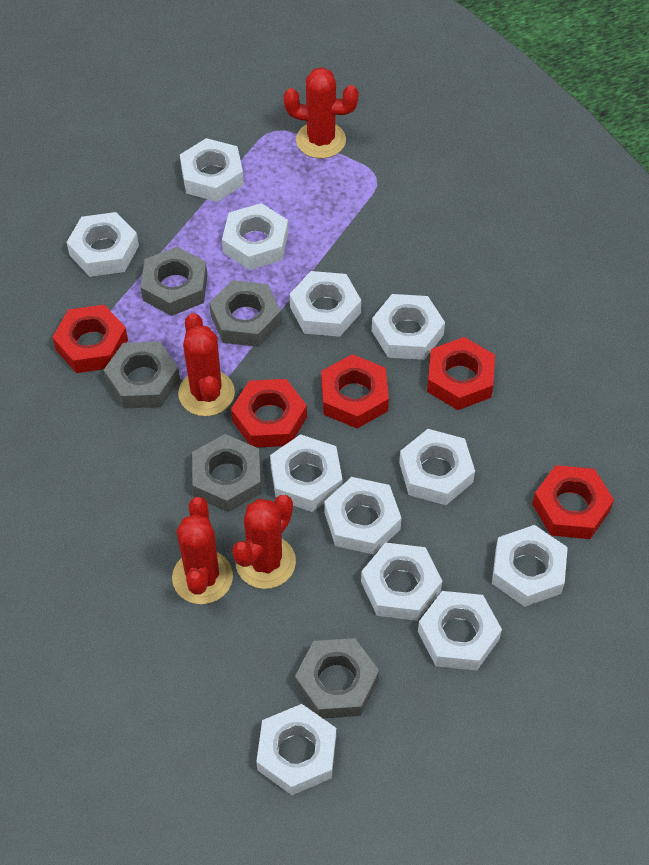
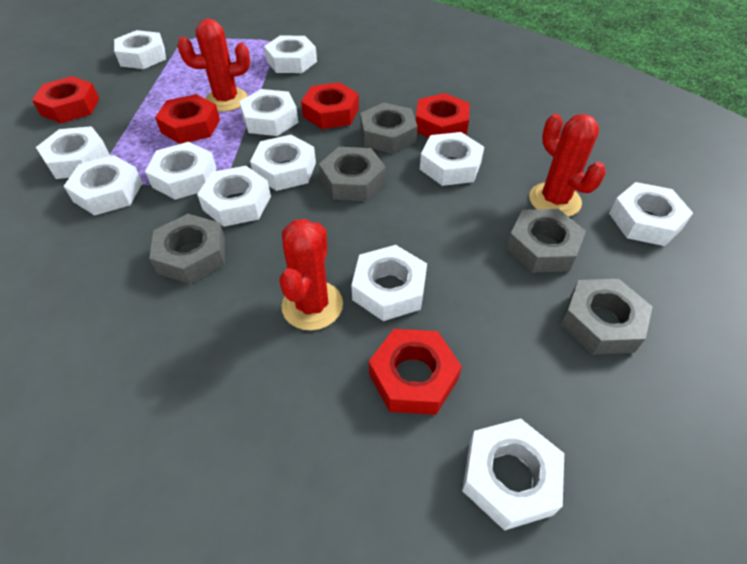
red cactus: [172,497,233,604] [178,313,235,416] [232,495,296,589] [284,67,359,158] = 4 -> [178,19,250,112] [280,219,343,331] [529,114,606,217] = 3

